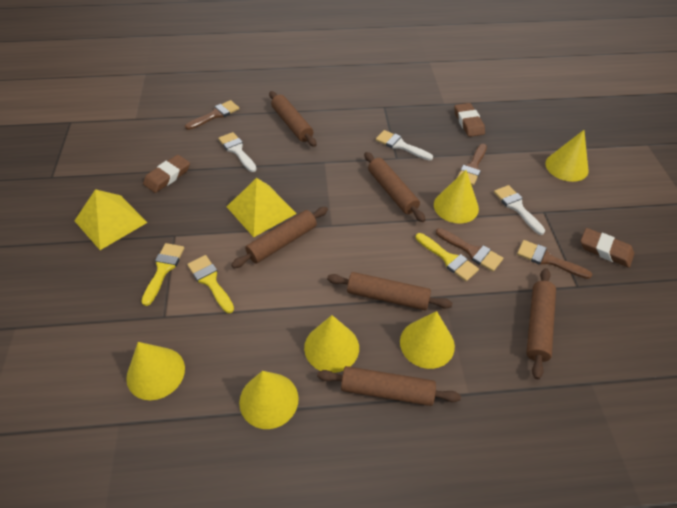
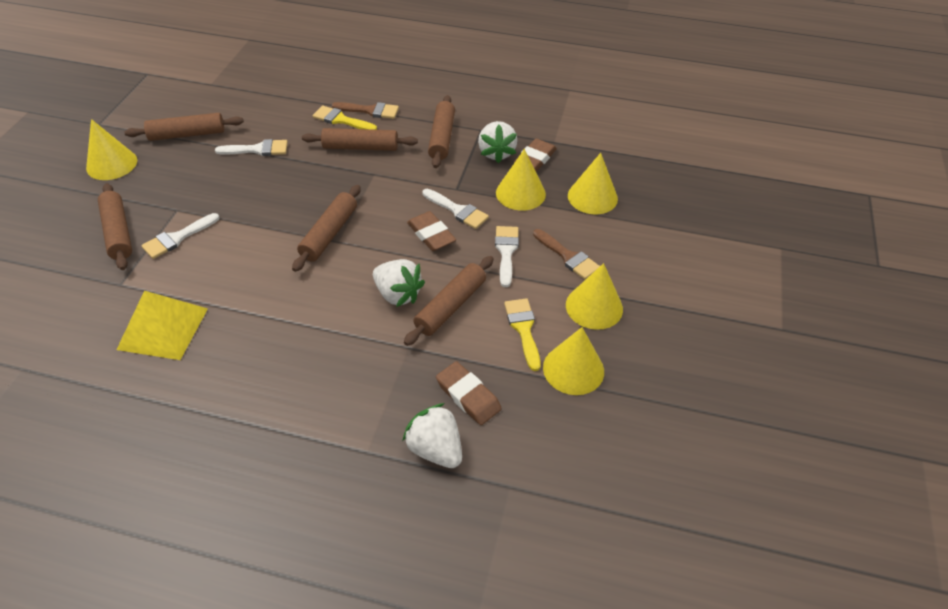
brown brush: [185,100,239,130] [436,228,503,272] [457,144,487,185] [517,240,592,279] = 4 -> [332,102,399,119] [533,229,600,279] = 2
white brush: [218,132,257,172] [376,130,433,161] [494,185,545,235] = 3 -> [141,213,220,259] [215,139,288,156] [423,189,489,229] [495,226,519,287] = 4
white strawberry: none = 0 -> [373,259,425,307] [402,403,462,468] [478,121,517,163] = 3
yellow brush: [141,243,184,306] [187,255,234,313] [415,233,479,281] = 3 -> [313,106,377,130] [504,298,541,371] = 2
yellow cone: [126,342,185,400] [239,371,299,429] [304,315,359,373] [400,311,455,369] [434,170,479,224] [545,130,589,182] = 6 -> [86,119,137,180] [496,149,546,211] [543,327,604,395] [566,263,623,330] [568,153,618,214] = 5
yellow pyramid: [75,189,147,250] [227,178,297,237] = 2 -> [116,291,208,360] = 1

